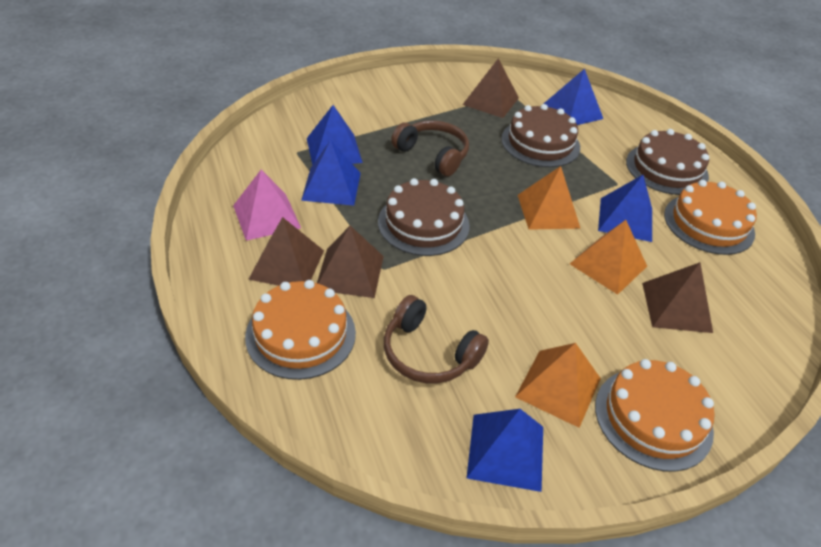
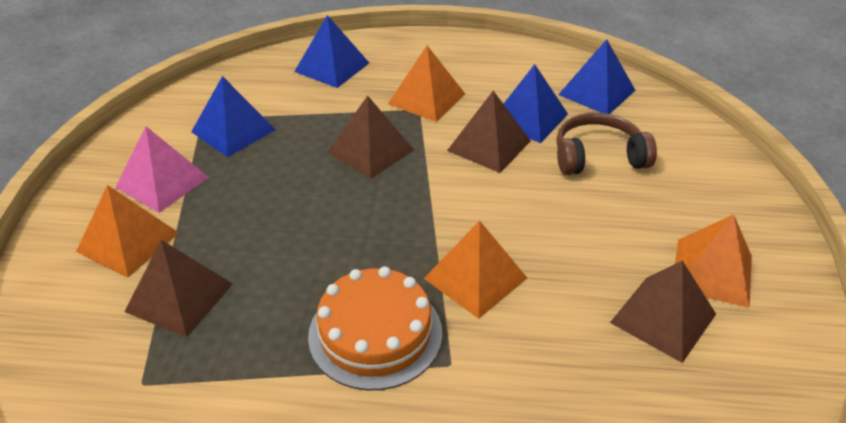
blue pyramid: [301,140,361,206] [307,105,363,165] [467,409,543,492] [544,69,603,125] [598,175,652,242] = 5 -> [191,76,276,157] [294,15,369,88] [504,64,568,143] [558,39,636,114] = 4
brown cake: [378,178,470,256] [501,104,580,167] [626,129,709,195] = 3 -> none = 0
brown headphones: [384,295,489,383] [391,120,469,176] = 2 -> [556,113,657,175] = 1
orange cake: [245,280,356,380] [595,359,715,472] [664,180,757,255] = 3 -> [308,267,442,390] = 1
orange pyramid: [515,343,601,428] [518,166,580,230] [570,220,647,295] = 3 -> [76,185,179,277] [388,46,465,122] [424,220,527,319] [675,214,752,308] = 4

